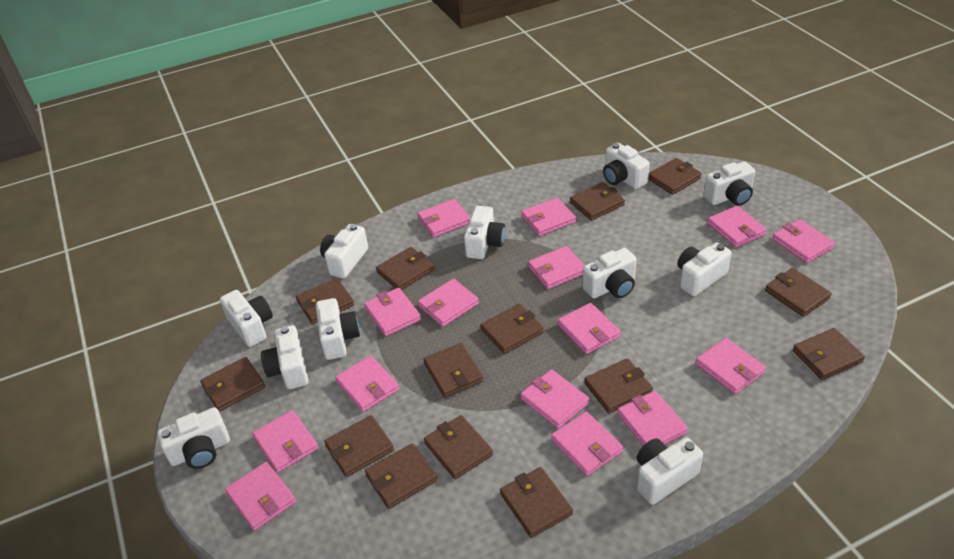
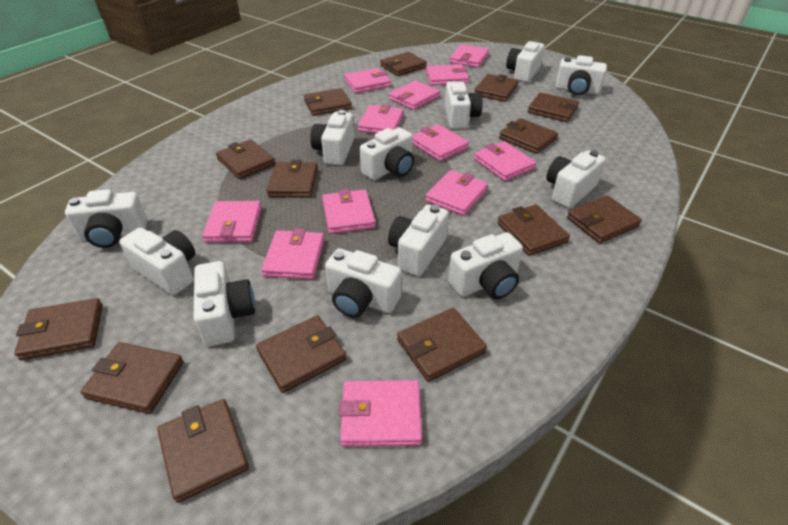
pink wallet: [225,462,296,531] [252,410,318,473] [335,355,399,412] [364,288,421,336] [418,199,470,237] [418,279,479,327] [521,198,576,236] [521,369,589,428] [528,246,585,289] [551,412,623,476] [558,303,621,354] [617,391,688,446] [696,338,766,394] [707,206,767,247] [772,219,835,263] = 15 -> [202,201,262,243] [261,229,324,280] [322,189,376,234] [339,380,422,447] [344,68,391,93] [358,104,404,133] [389,81,440,110] [413,124,469,161] [425,170,488,216] [426,64,469,86] [450,44,489,68] [474,141,536,181] = 12
white camera: [157,407,230,469] [220,290,273,347] [261,325,308,389] [316,298,360,360] [320,224,368,279] [464,206,505,259] [582,248,636,299] [603,143,650,189] [636,437,703,505] [677,242,732,296] [703,162,755,206] = 11 -> [65,189,147,248] [119,228,195,295] [193,261,255,346] [310,110,354,165] [325,249,401,318] [360,127,414,180] [388,204,449,276] [445,81,483,129] [448,232,523,299] [506,40,544,82] [546,150,606,208] [555,55,607,96] = 12

